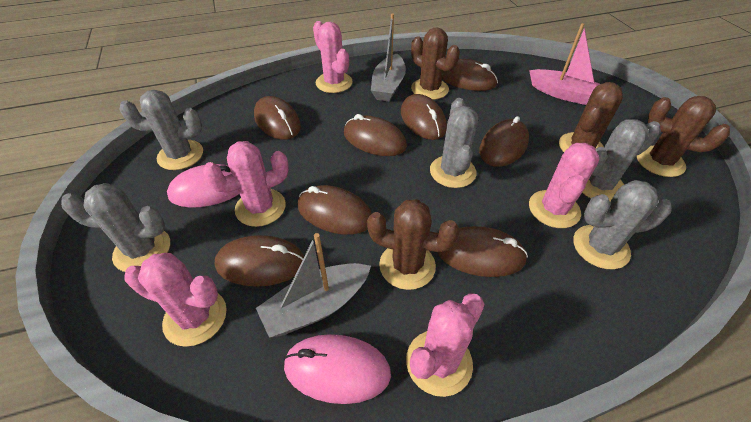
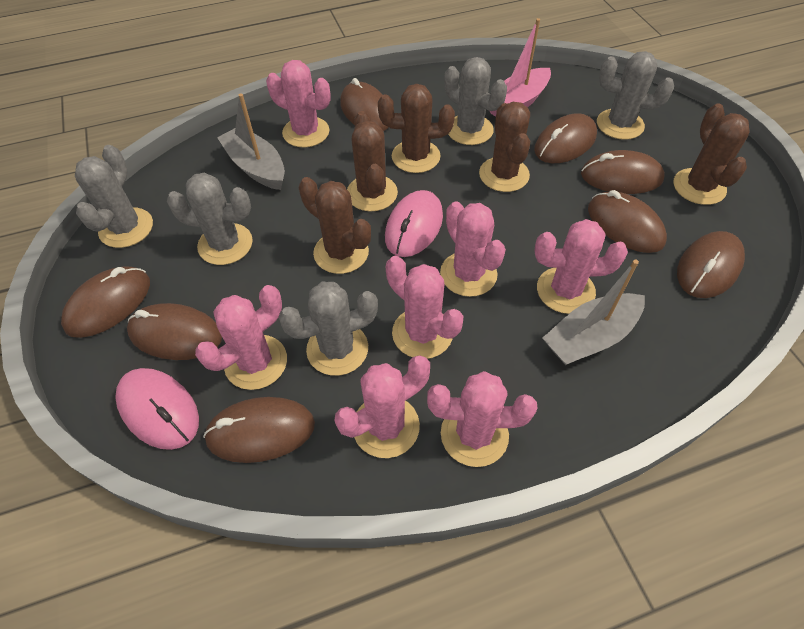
brown cactus: [367,199,460,290] [411,27,460,100] [559,82,623,152] [637,96,730,177] = 4 -> [299,177,371,274] [347,111,398,212] [378,84,455,173] [479,102,530,192] [674,103,750,205] = 5
pink cactus: [124,253,227,347] [203,141,289,227] [313,21,353,93] [406,293,485,397] [529,143,599,228] = 5 -> [195,285,287,390] [266,60,331,147] [334,355,430,458] [386,256,464,359] [427,371,538,467] [440,201,506,297] [534,219,628,314] = 7

